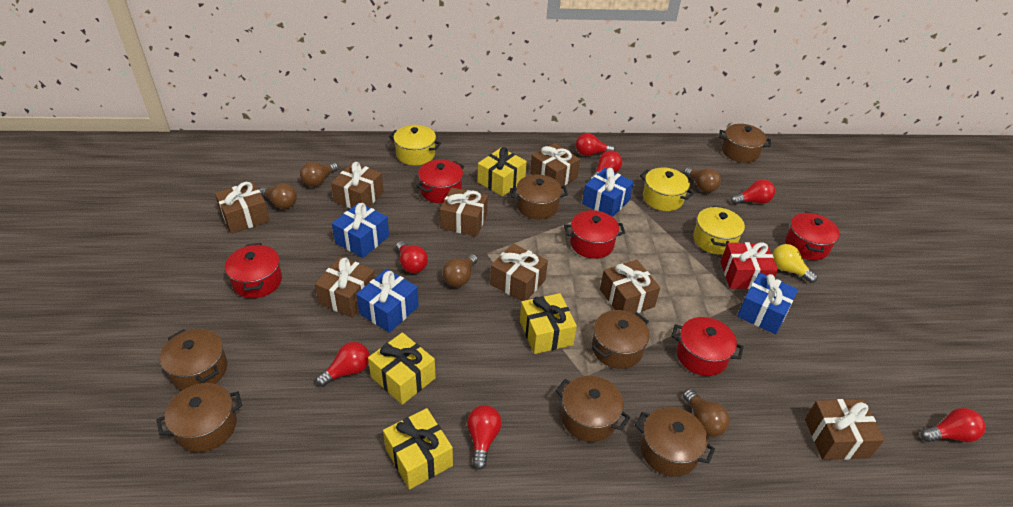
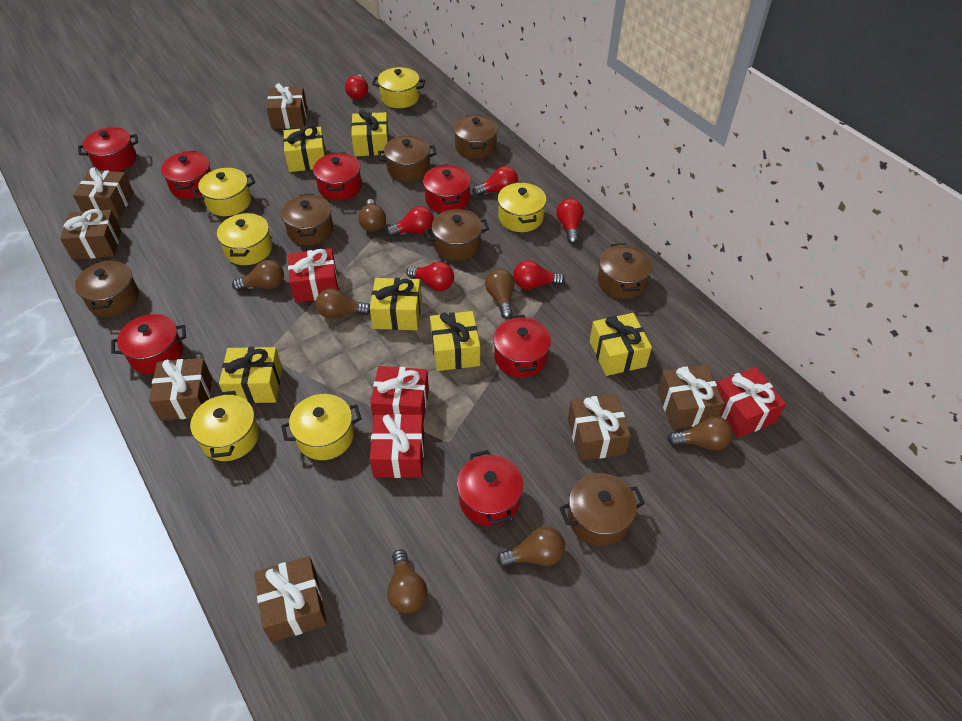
blue gift: [332,202,389,258] [356,269,419,333] [582,168,634,217] [737,273,798,334] = 4 -> none = 0
brown gift: [215,181,270,234] [315,257,375,318] [331,162,384,208] [440,187,488,237] [490,243,548,301] [530,143,580,186] [600,260,660,314] [805,399,885,460] = 8 -> [60,209,121,260] [73,167,134,219] [149,358,212,421] [254,556,327,642] [266,83,307,129] [568,394,631,461] [657,365,724,429] = 7
brown light bulb: [259,183,297,209] [300,162,338,187] [443,254,477,287] [683,389,730,437] [684,167,721,192] = 5 -> [232,260,284,291] [316,288,370,319] [358,199,386,232] [387,550,427,613] [485,269,515,319] [497,527,565,567] [667,416,733,451] = 7
red gift: [721,242,778,289] = 1 -> [288,248,338,303] [370,366,429,423] [370,414,424,478] [717,367,786,438] = 4
red light bulb: [316,342,370,387] [396,241,428,273] [467,405,502,470] [576,133,615,156] [590,151,622,180] [731,179,775,205] [921,408,985,442] = 7 -> [345,75,368,100] [386,206,434,237] [406,262,454,291] [472,166,518,196] [513,260,565,290] [556,198,584,244] = 6
red pot: [225,243,282,298] [417,159,464,203] [564,210,625,259] [671,317,744,376] [785,211,840,260] = 5 -> [78,127,138,172] [111,314,186,374] [161,151,211,199] [313,152,362,200] [423,164,471,213] [457,450,523,526] [493,315,551,378] = 7
yellow gift: [368,332,436,405] [383,408,453,490] [477,147,527,196] [520,293,577,354] = 4 -> [219,347,282,403] [283,125,326,172] [351,109,389,156] [370,278,422,330] [430,311,480,371] [589,313,652,376] = 6
yellow light bulb: [772,244,817,283] = 1 -> none = 0
yellow pot: [389,125,441,165] [640,167,694,211] [693,206,745,255] = 3 -> [190,391,259,461] [192,168,255,216] [217,212,272,265] [281,394,362,460] [372,67,425,108] [497,182,547,232] = 6

